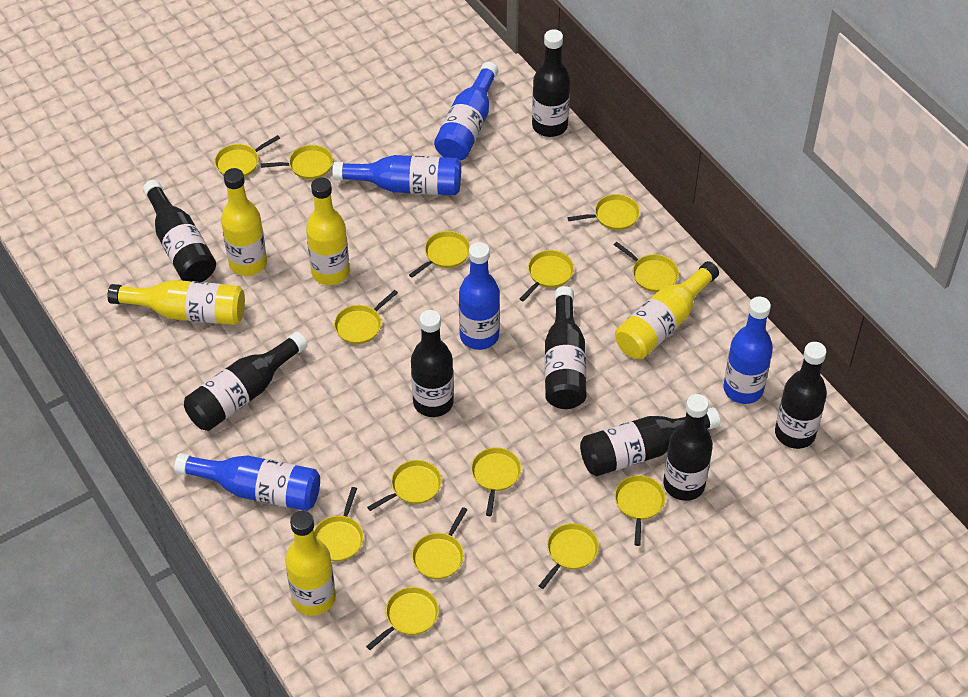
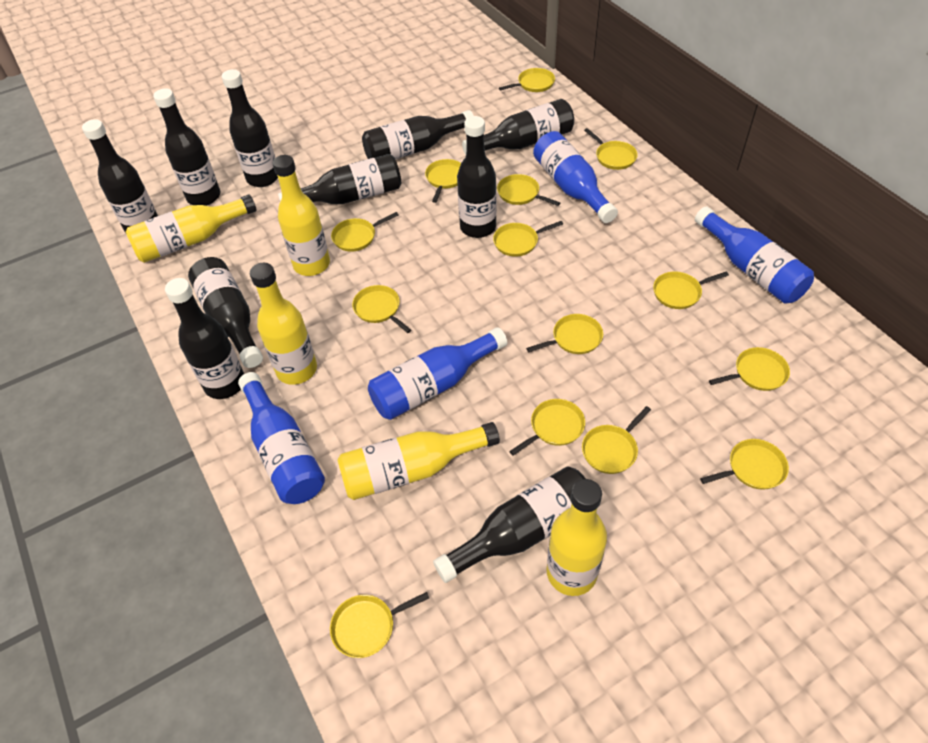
black bottle: [143,180,216,282] [184,332,308,431] [411,310,454,417] [532,29,570,137] [545,286,586,409] [580,407,720,476] [663,394,713,501] [775,342,827,449] = 8 -> [82,119,158,233] [153,88,220,206] [165,278,244,399] [188,257,263,368] [222,69,278,187] [278,154,401,204] [362,110,474,159] [433,466,586,583] [457,116,497,238] [462,99,574,155] = 10
blue bottle: [174,453,320,511] [332,155,461,195] [434,62,498,161] [459,242,500,350] [723,296,773,404] = 5 -> [238,372,325,504] [368,327,507,420] [533,131,618,223] [695,207,814,304] = 4

